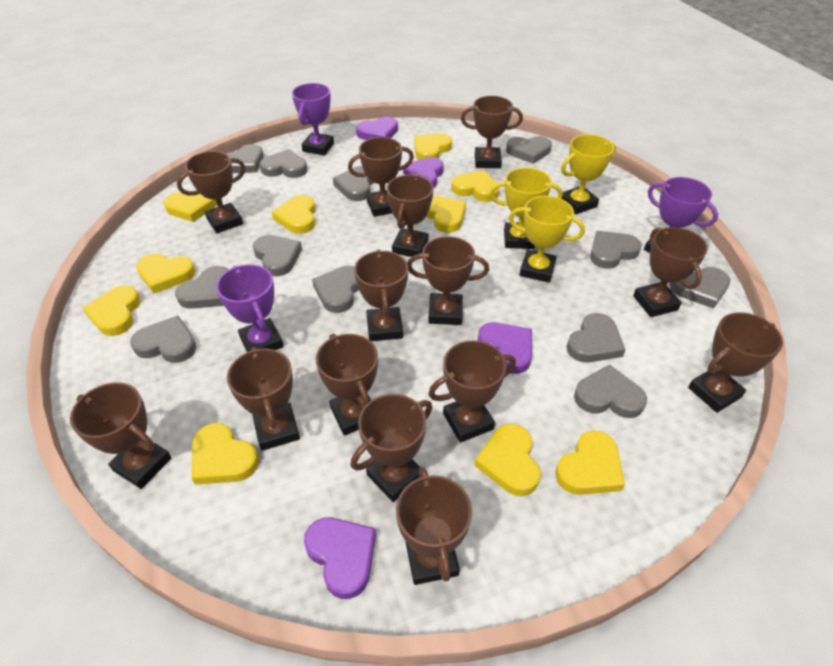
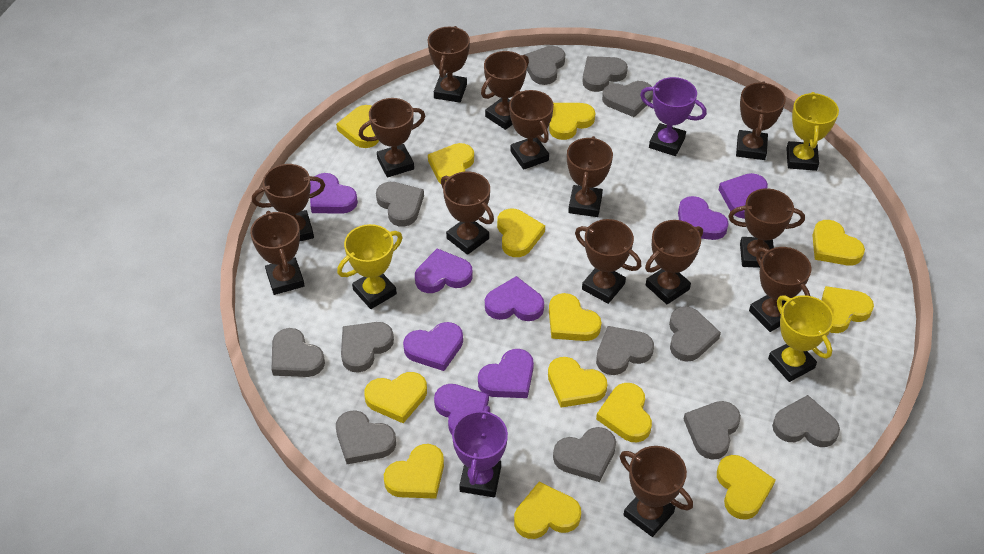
purple heart: [304,517,376,599] [356,117,398,140] [403,157,444,188] [478,322,532,374] = 4 -> [310,173,358,214] [403,322,463,371] [415,249,473,293] [434,384,489,434] [478,349,534,398] [485,276,544,321] [678,196,729,240] [718,173,768,219] = 8
purple trophy: [216,264,284,352] [292,83,334,155] [644,177,719,253] = 3 -> [452,406,508,497] [640,77,707,156] = 2
yellow heart: [83,285,140,336] [136,254,196,293] [163,192,217,222] [191,423,259,485] [272,195,315,234] [414,133,452,160] [426,196,466,233] [451,170,500,202] [474,424,541,496] [556,430,625,495] = 10 -> [336,105,379,148] [364,372,427,423] [384,444,444,499] [428,143,474,184] [497,209,545,257] [514,482,581,539] [548,357,607,408] [549,103,595,140] [549,293,602,341] [596,383,652,442] [717,455,776,520] [812,220,865,266] [821,286,874,333] = 13

